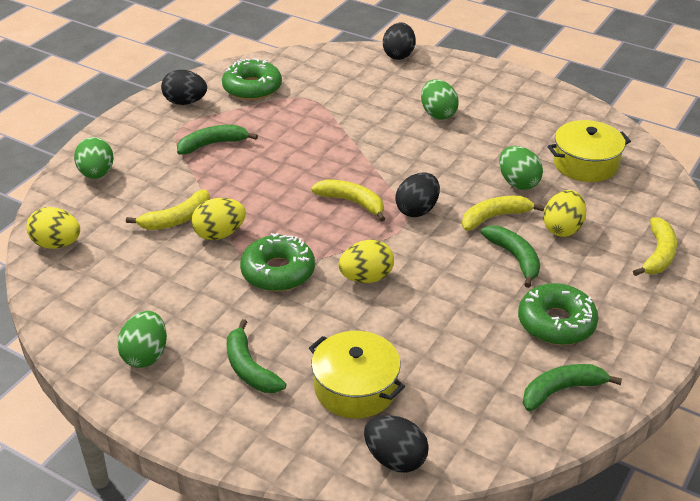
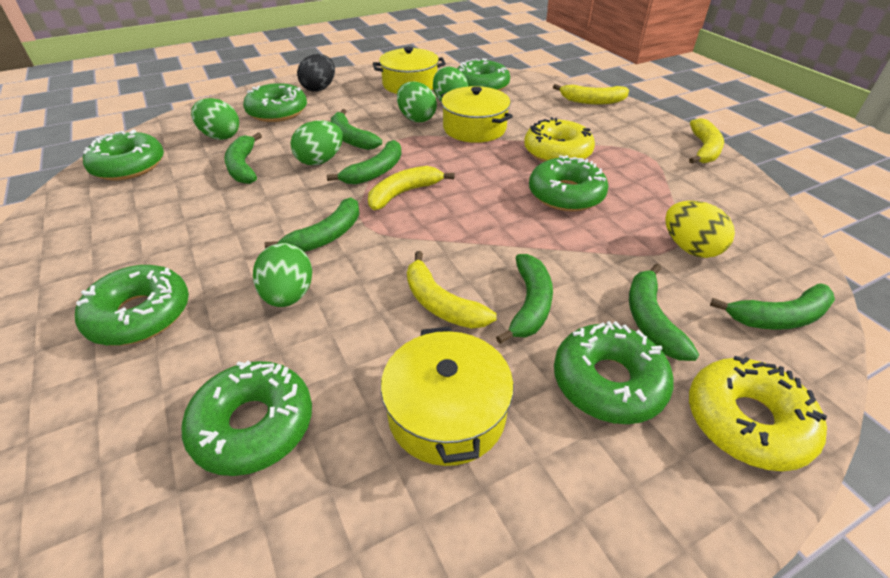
black egg: [161,70,207,105] [364,415,429,473] [383,22,416,60] [395,173,440,217] = 4 -> [297,54,335,92] = 1
green banana: [177,125,258,155] [227,319,287,393] [481,226,540,288] [523,364,622,411] = 4 -> [224,133,262,184] [264,198,359,252] [327,140,401,185] [331,109,382,150] [496,254,553,344] [629,264,699,361] [710,284,835,330] = 7
green donut: [222,58,282,100] [240,233,315,292] [518,283,598,345] = 3 -> [75,265,189,346] [83,129,164,180] [182,360,312,476] [243,83,307,122] [457,58,510,91] [529,155,608,212] [554,321,674,424] = 7
green egg: [74,137,113,179] [117,311,167,368] [421,79,459,120] [499,146,543,190] = 4 -> [191,98,239,140] [253,243,312,307] [291,120,343,165] [397,82,437,122] [433,66,468,101] = 5
yellow donut: none = 0 -> [524,117,595,162] [689,356,827,471] = 2
yellow egg: [26,207,80,249] [191,198,246,240] [338,239,394,283] [543,190,586,237] = 4 -> [665,201,735,258] = 1
yellow pot: [309,331,405,418] [547,120,631,182] = 2 -> [373,47,446,94] [381,326,514,466] [441,86,513,143] = 3

